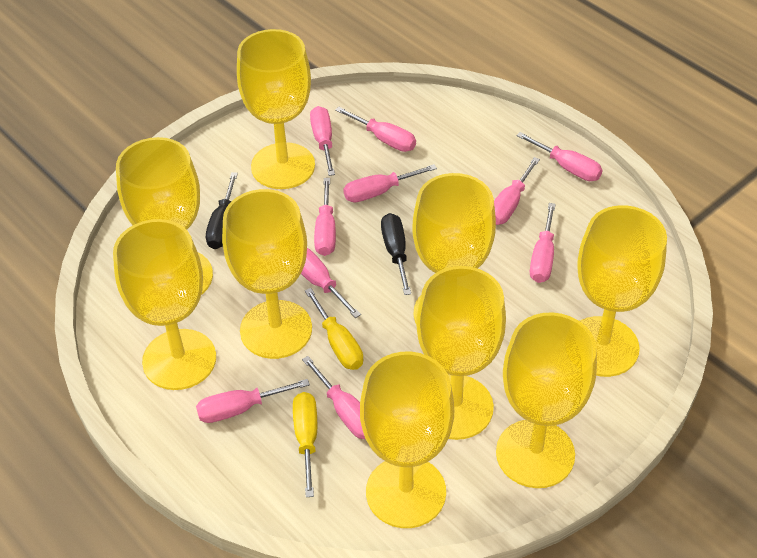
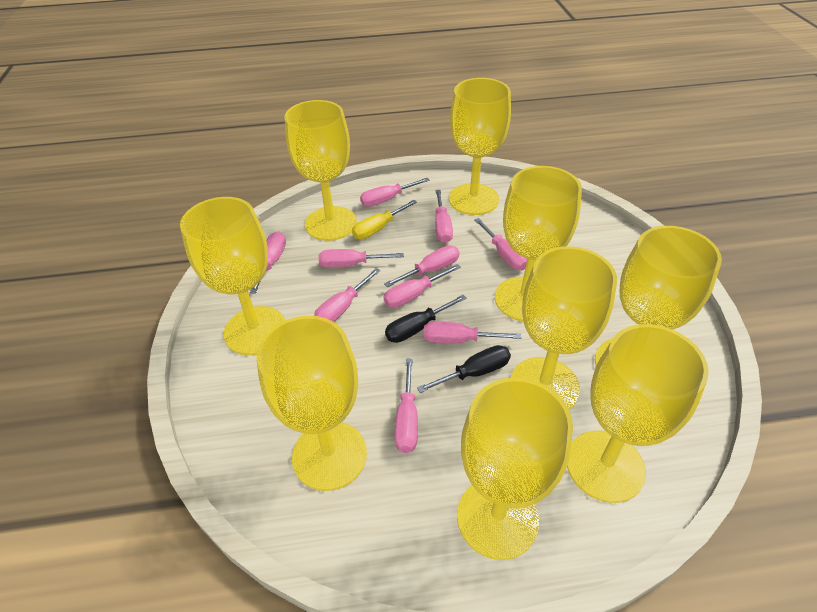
yellow screwdriver: [293,392,317,497] [305,288,363,370] = 2 -> [352,200,417,239] = 1

